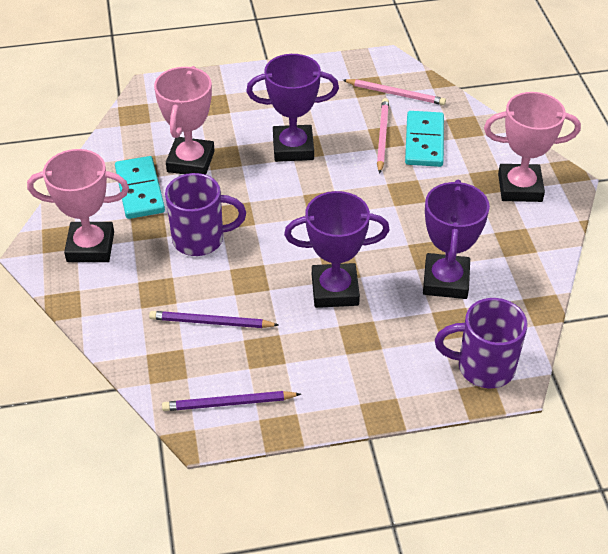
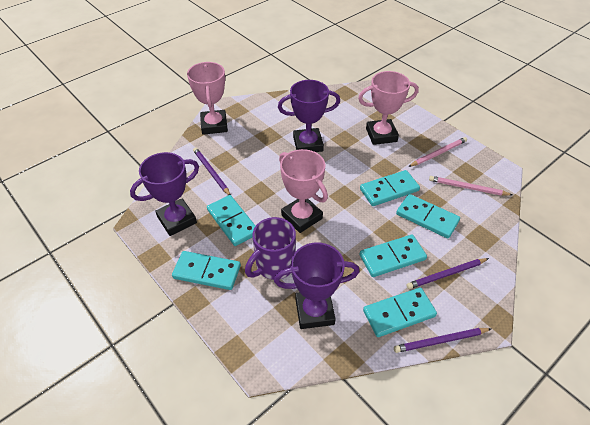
purple mug: [165,173,246,256] [435,298,528,388] = 2 -> [245,217,296,280] = 1
purple pencil: [149,311,278,328] [162,391,301,411] = 2 -> [193,147,231,195] [394,328,491,353] [406,258,489,289] = 3
turquoise domino: [115,156,165,219] [405,111,444,167] = 2 -> [172,251,241,290] [207,195,255,246] [360,170,420,206] [360,235,427,277] [363,287,437,337] [396,194,460,238] = 6

